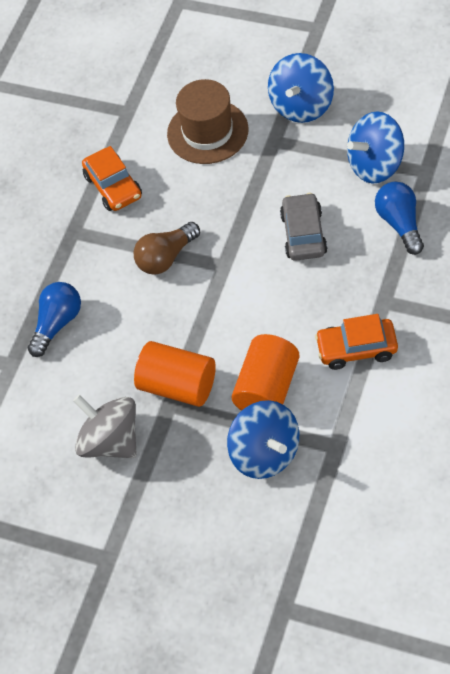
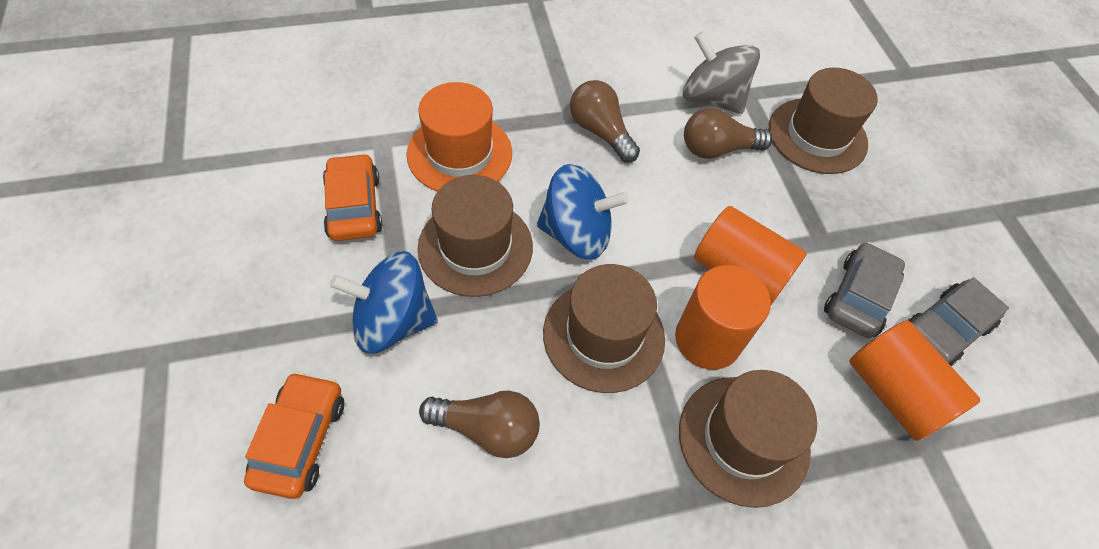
blue light bulb: [28,282,81,357] [375,181,424,255] = 2 -> none = 0
blue spinning top: [227,400,299,479] [268,53,334,123] [347,111,404,184] = 3 -> [330,251,438,354] [537,164,629,260] = 2
brown hat: [167,79,249,164] = 1 -> [417,175,533,297] [543,264,665,393] [679,370,817,508] [769,68,878,174] = 4
brown light bulb: [134,222,200,275] = 1 -> [419,390,540,458] [570,80,640,162] [684,108,772,159] = 3
grey car: [280,193,328,261] = 1 -> [824,242,905,338] [908,277,1009,366] = 2
orange cylinder: [134,341,216,407] [232,334,300,411] = 2 -> [675,265,771,370] [694,206,807,305] [849,320,981,441] = 3
orange hat: none = 0 -> [407,82,512,192] = 1

